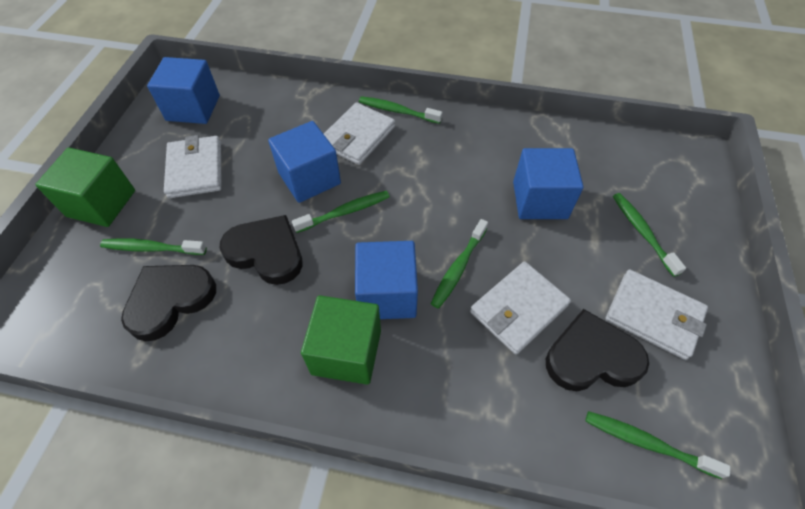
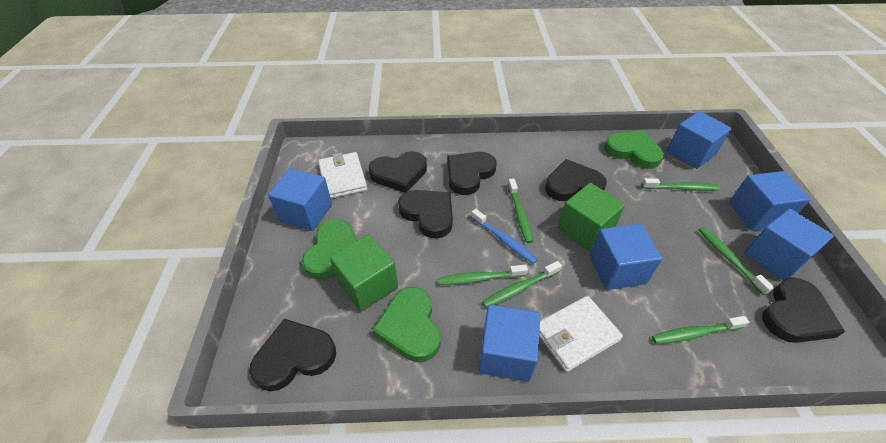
black heart: [121,265,216,341] [219,215,303,285] [546,309,649,391] = 3 -> [249,319,336,392] [369,151,427,193] [398,190,453,239] [447,152,496,195] [545,159,607,201] [762,277,845,343] = 6
blue cube: [147,57,220,124] [268,121,341,203] [355,241,418,319] [513,148,583,219] = 4 -> [268,168,332,231] [479,304,540,382] [589,224,663,290] [667,111,732,169] [729,171,811,231] [744,209,834,280] = 6
blue toothbrush: none = 0 -> [471,209,538,264] = 1
green heart: none = 0 -> [302,219,358,280] [372,287,441,362] [604,130,664,169] = 3
white wallet: [164,135,222,198] [324,102,395,165] [470,261,571,355] [605,270,708,360] = 4 -> [318,152,367,199] [539,296,623,372] = 2

